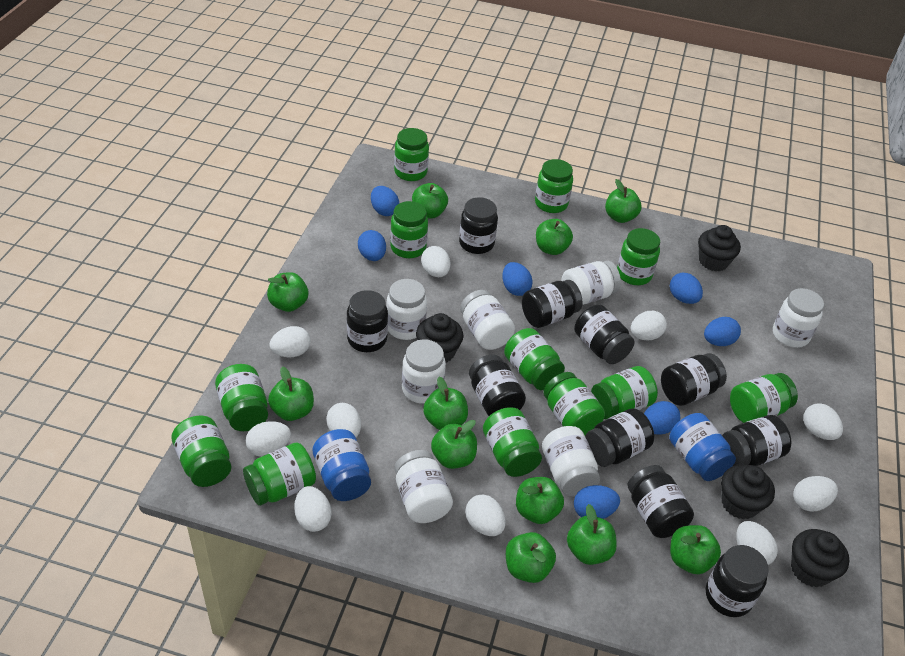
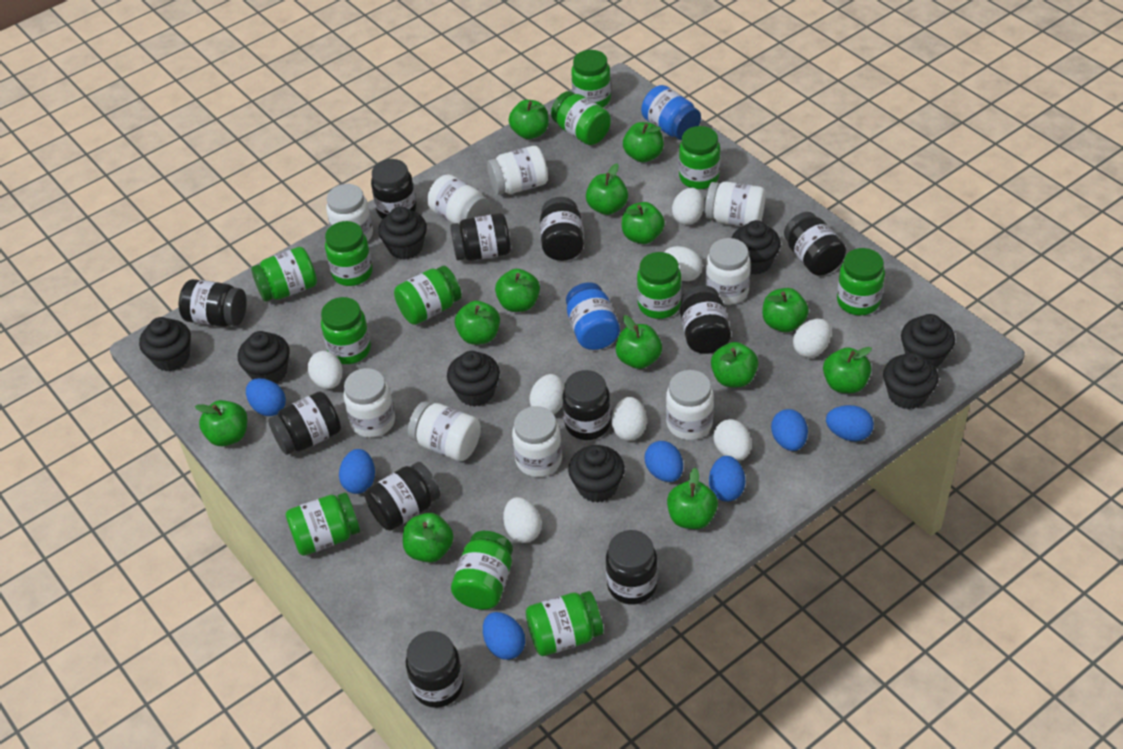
black cupcake: [416,313,463,363] [698,225,741,271] [721,464,775,519] [791,529,850,587] = 4 -> [139,317,191,371] [238,331,290,383] [378,206,427,260] [447,351,500,407] [568,445,625,503] [732,220,781,275] [883,352,939,409] [901,314,955,367] = 8
black jar: [347,290,388,352] [459,197,498,254] [469,354,526,416] [522,280,582,328] [574,305,635,364] [585,408,654,467] [628,465,694,538] [661,353,727,406] [706,545,769,617] [722,415,791,466] = 10 -> [179,279,247,327] [268,392,341,455] [365,462,440,531] [371,159,416,219] [406,631,464,708] [450,213,511,261] [540,197,584,261] [563,370,611,440] [606,530,658,605] [680,285,731,354] [784,212,846,275] = 11
green apple: [267,272,308,312] [268,367,314,421] [412,183,448,219] [423,377,468,430] [431,420,477,469] [506,532,556,583] [516,477,564,524] [536,219,573,255] [567,504,617,565] [605,179,642,223] [670,525,721,574] = 11 -> [195,400,247,446] [403,513,454,563] [455,301,500,345] [495,269,540,312] [509,100,549,139] [586,163,628,215] [616,315,662,369] [622,202,665,244] [623,122,664,163] [667,468,718,529] [711,342,759,387] [763,288,809,332] [823,347,872,393] = 13
white egg: [246,421,291,457] [269,326,311,357] [294,486,332,532] [326,403,361,438] [421,246,450,277] [465,494,506,536] [631,311,667,340] [736,521,778,565] [793,476,838,511] [803,403,843,440] = 10 -> [308,351,343,389] [503,497,542,543] [529,374,564,414] [612,397,647,441] [664,246,703,281] [672,188,704,225] [713,419,751,461] [793,319,831,358] = 8
white jar: [386,279,427,340] [395,450,453,523] [402,339,446,404] [460,290,515,350] [542,426,600,497] [561,261,621,305] [773,288,824,348] = 7 -> [326,184,373,242] [343,368,395,438] [408,401,481,461] [427,174,490,224] [487,146,548,195] [512,406,562,477] [666,370,714,440] [705,181,766,227] [706,238,751,305] = 9

